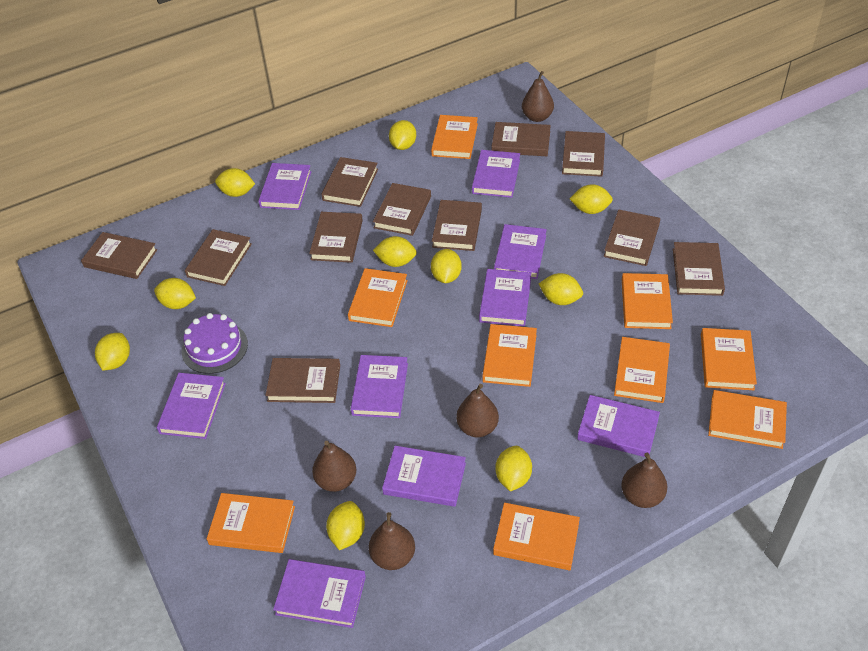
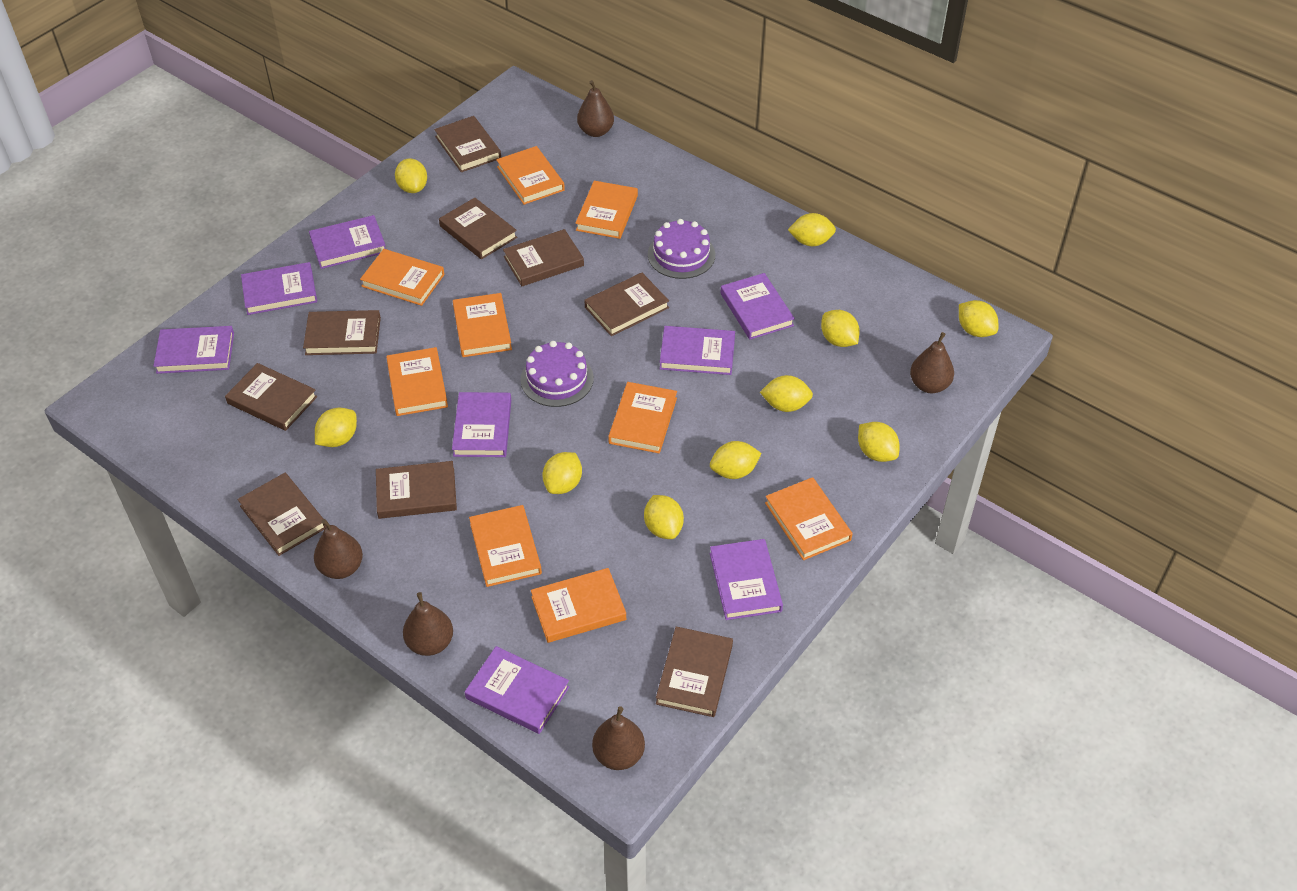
brown book: [81,232,157,279] [185,229,252,286] [265,358,340,403] [309,212,363,263] [321,157,378,207] [373,183,431,236] [432,200,482,251] [492,122,551,156] [562,131,605,177] [604,209,660,266] [673,242,725,296] = 11 -> [225,363,317,431] [238,473,327,556] [303,310,381,355] [376,461,457,519] [434,116,501,172] [439,198,517,260] [503,229,584,286] [584,273,669,336] [656,627,733,717] = 9
purple book: [157,373,226,439] [258,163,311,210] [273,559,366,628] [351,355,408,418] [382,446,466,507] [472,150,520,198] [479,269,531,326] [494,224,547,279] [577,395,660,457] = 9 -> [153,326,234,374] [241,262,317,315] [309,215,386,269] [452,392,511,457] [465,646,569,734] [660,326,735,375] [710,539,783,620] [720,273,795,340] = 8
purple cake: [182,313,248,374] = 1 -> [521,341,594,407] [648,219,715,279] = 2

